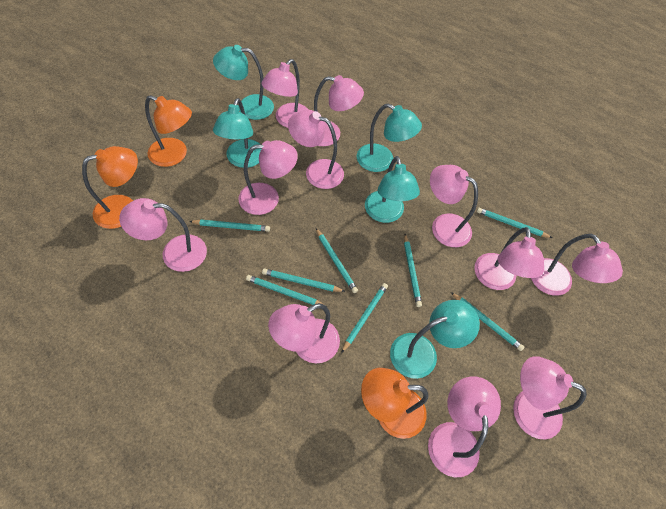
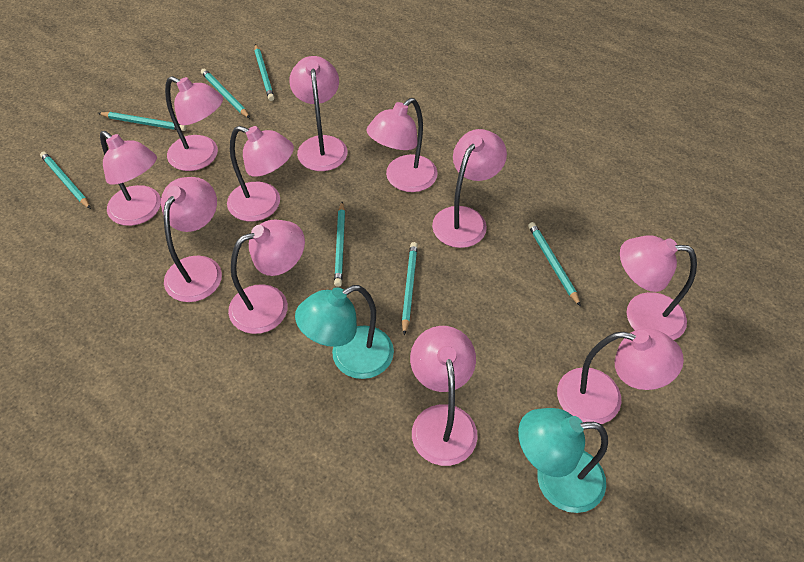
orange lamp: [82,146,138,229] [145,95,192,167] [361,368,429,439] = 3 -> none = 0
turquoise lamp: [213,45,274,120] [213,98,261,168] [357,104,422,172] [365,156,420,223] [390,300,480,379] = 5 -> [295,285,394,379] [518,408,608,513] = 2
turquoise pencil: [189,220,270,232] [246,275,327,307] [262,268,345,292] [316,228,358,293] [341,283,388,353] [404,234,422,307] [451,292,524,351] [477,208,552,238] = 8 -> [40,151,91,209] [98,112,186,131] [201,69,250,118] [254,44,275,101] [334,202,345,287] [402,242,418,335] [528,222,581,307] = 7

